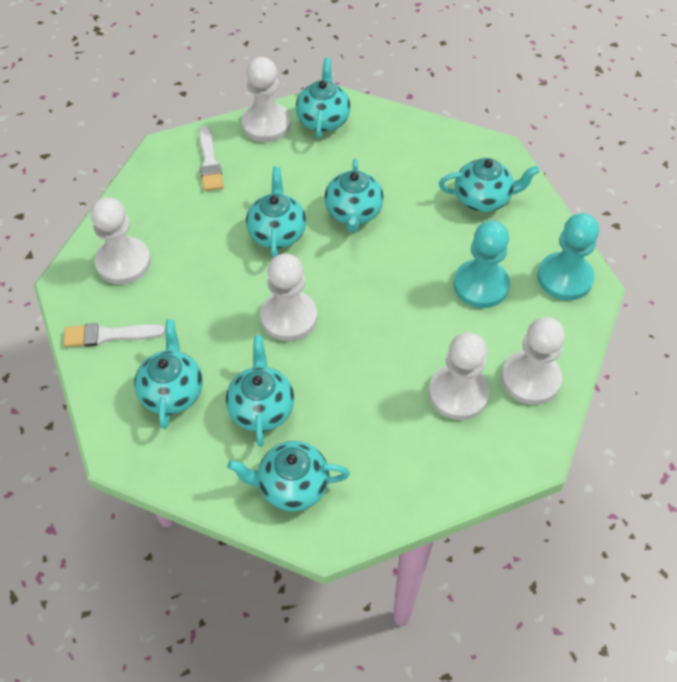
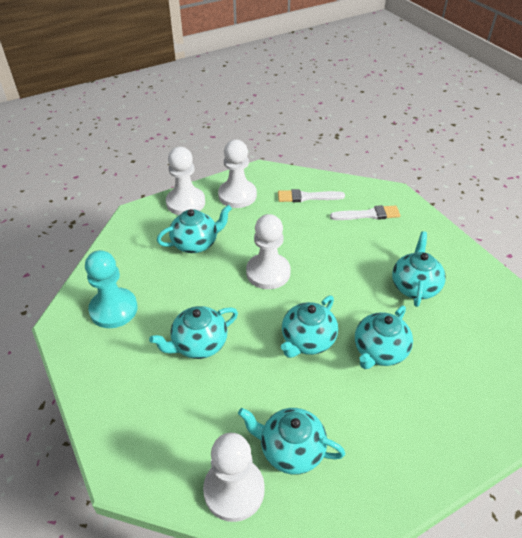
turquoise pawn: [454,221,510,308] [537,213,599,301] = 2 -> [85,250,138,328] = 1
turquoise teapot: [134,320,203,429] [226,335,295,447] [227,441,350,512] [246,167,306,258] [296,58,351,139] [324,159,384,233] [439,158,540,212] = 7 -> [149,306,238,359] [157,205,232,253] [238,408,345,475] [281,295,338,358] [355,306,413,369] [392,231,446,307] = 6
white pawn: [91,197,151,285] [242,57,291,142] [260,254,317,341] [429,332,489,420] [501,317,565,405] = 5 -> [166,147,205,215] [203,433,265,522] [218,140,257,208] [246,214,291,289] = 4

